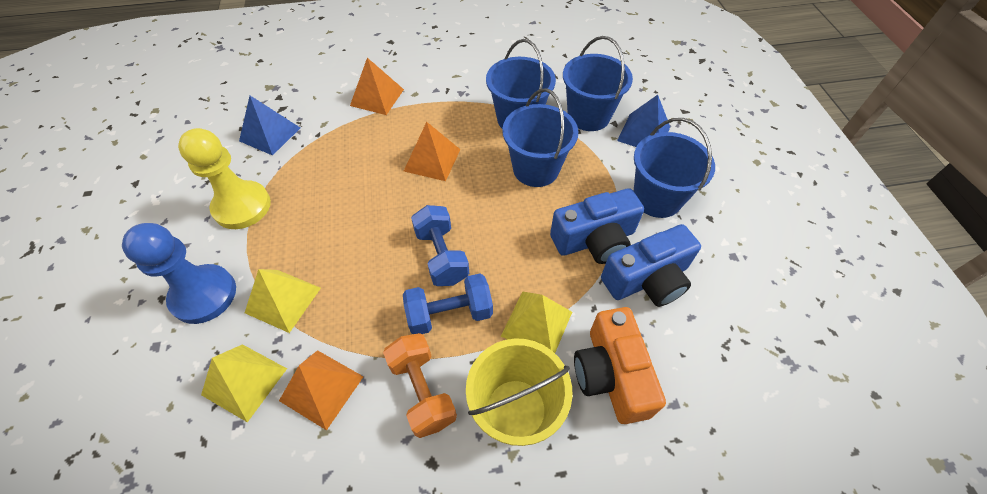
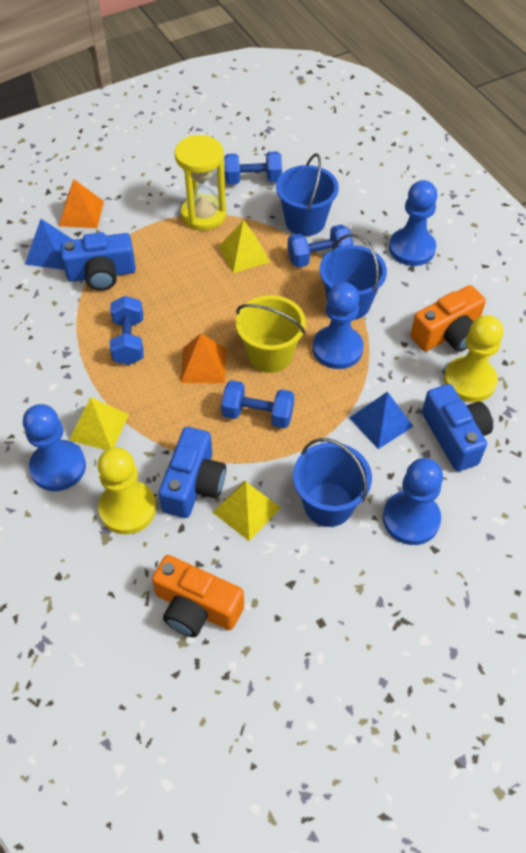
blue bucket: [486,39,556,128] [502,88,578,187] [563,36,633,131] [634,118,715,218] = 4 -> [276,153,339,236] [293,438,372,527] [319,234,387,320] = 3
blue camera: [550,188,644,264] [601,224,701,307] = 2 -> [60,232,136,291] [159,427,226,518] [422,384,493,471] = 3
blue dumbbell: [403,274,493,334] [411,205,469,286] = 2 -> [110,296,144,365] [221,380,294,428] [224,151,282,184] [288,224,353,267] = 4
blue pawn: [122,223,236,324] = 1 -> [23,404,86,491] [313,282,364,369] [383,458,443,545] [389,180,437,266] = 4
orange camera: [574,307,666,424] = 1 -> [152,555,244,637] [410,285,486,352] = 2
orange dumbbell: [383,333,457,438] = 1 -> none = 0
orange pyramid: [279,350,364,430] [350,58,404,115] [404,122,461,181] = 3 -> [59,179,104,228] [181,333,226,383] = 2
yellow hourglass: none = 0 -> [175,135,226,231] = 1
yellow pawn: [178,128,271,229] = 1 -> [98,447,156,534] [444,315,503,402] = 2

